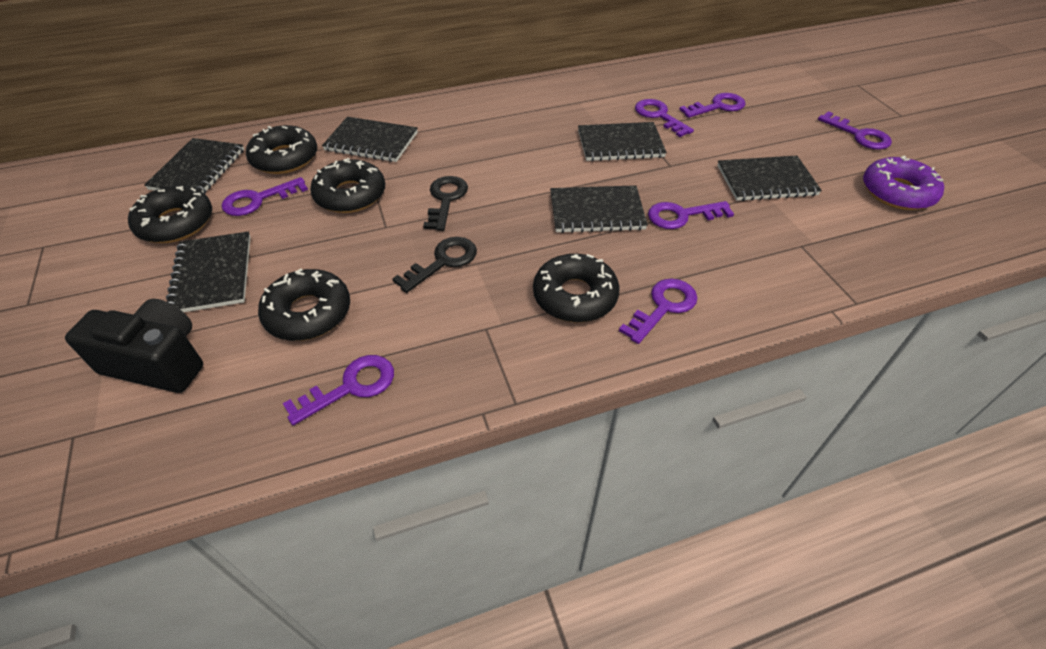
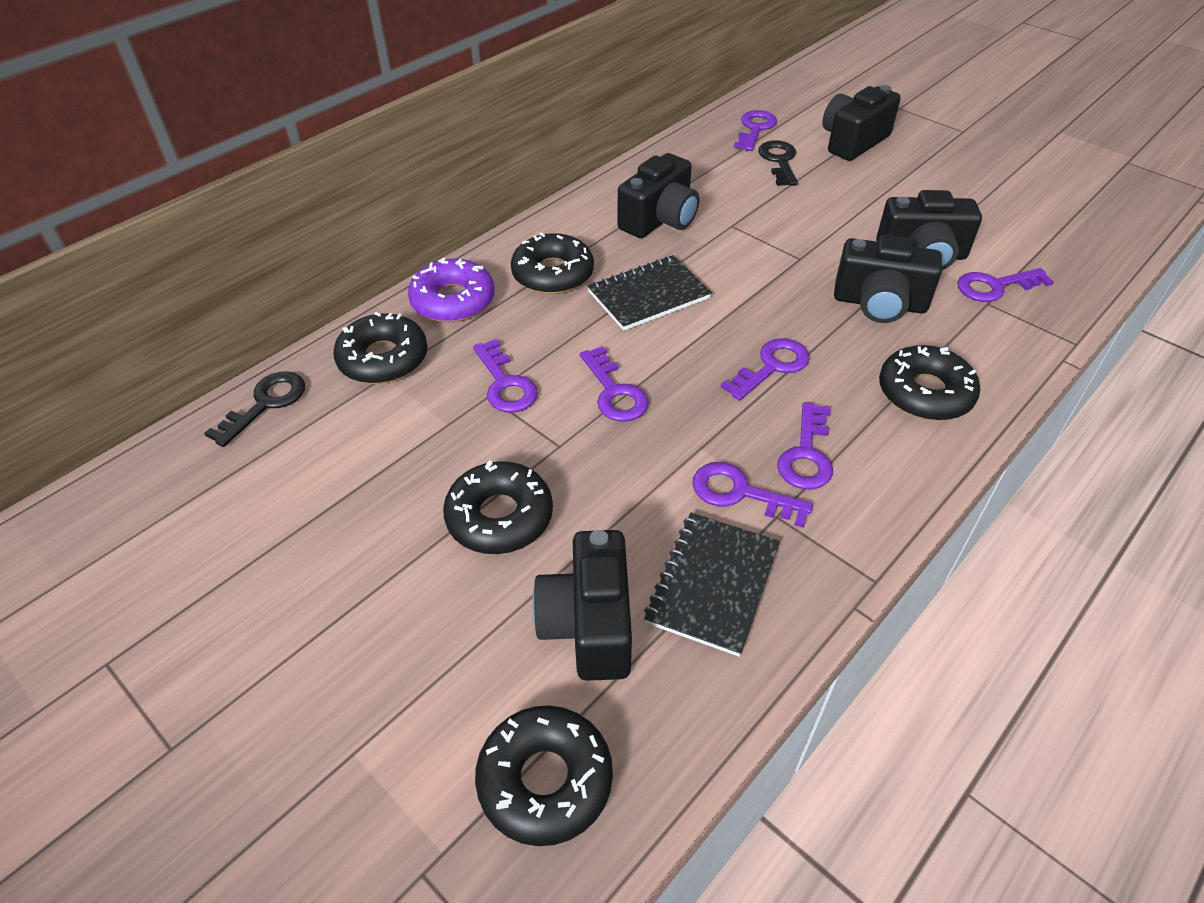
black camera: [65,299,203,393] = 1 -> [532,530,632,681] [617,153,699,238] [822,85,901,161] [834,235,942,323] [876,190,982,270] = 5
black notebook: [144,138,244,194] [166,231,251,312] [322,117,418,162] [550,185,648,233] [578,122,667,161] [717,156,822,201] = 6 -> [588,255,712,331] [644,513,780,657] = 2

